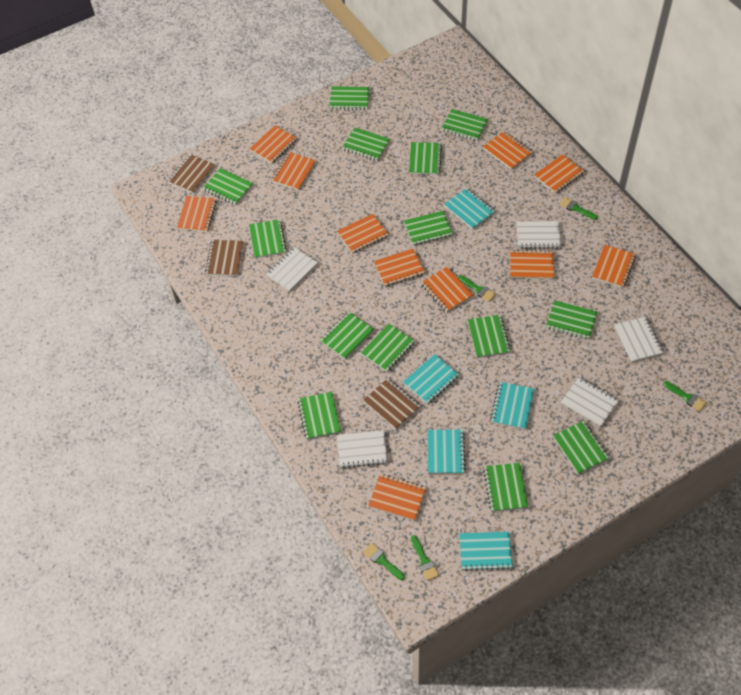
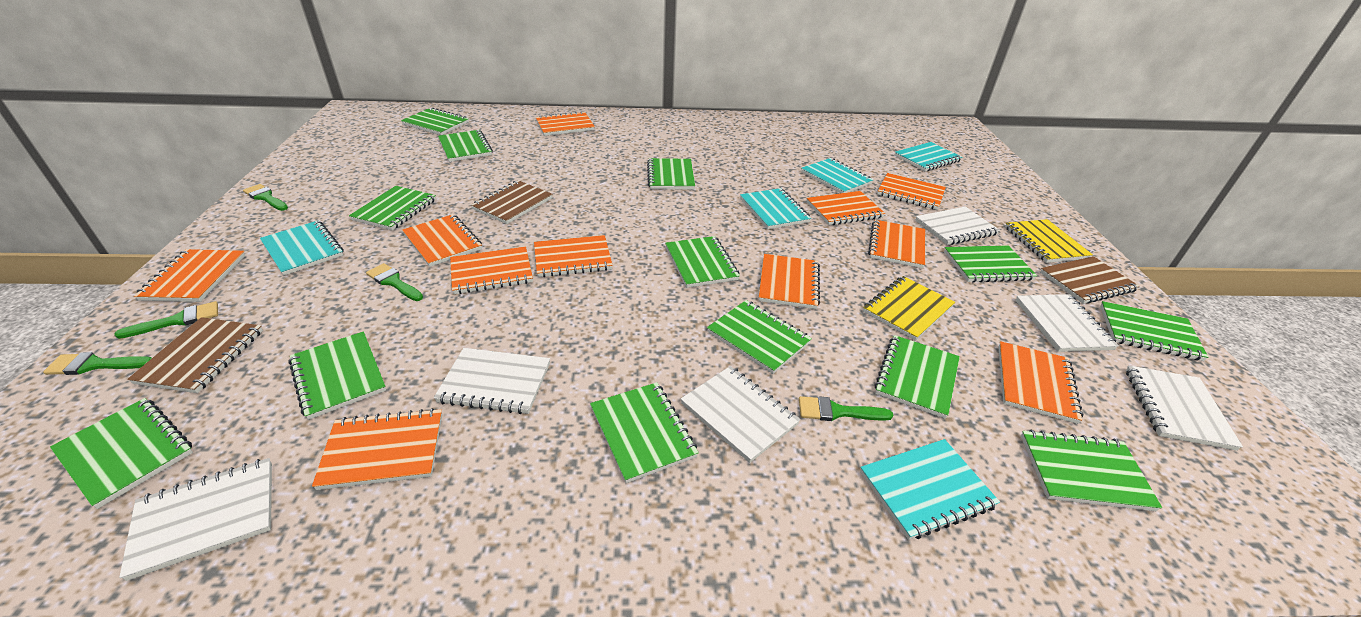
green notebook: [203,168,253,205] [249,219,287,259] [297,392,341,440] [320,312,374,359] [329,86,369,110] [342,128,390,161] [361,324,415,372] [404,211,453,246] [409,142,442,175] [441,109,488,141] [468,315,511,358] [483,463,528,512] [546,300,597,340] [553,421,609,475] = 14 -> [50,398,193,509] [289,331,386,420] [349,186,436,230] [401,107,469,135] [438,130,493,162] [590,382,699,483] [647,158,695,190] [665,236,740,288] [707,300,812,374] [874,335,960,419] [944,245,1037,282] [1021,430,1162,511] [1100,301,1208,361] = 13
white notebook: [266,247,318,291] [337,430,387,469] [517,221,561,249] [561,377,619,426] [614,317,664,362] = 5 -> [119,458,272,581] [434,348,550,414] [681,366,800,463] [915,207,1000,245] [1015,294,1119,352] [1126,365,1243,451] = 6
yellow notebook: none = 0 -> [863,276,955,341] [1005,219,1093,263] = 2

